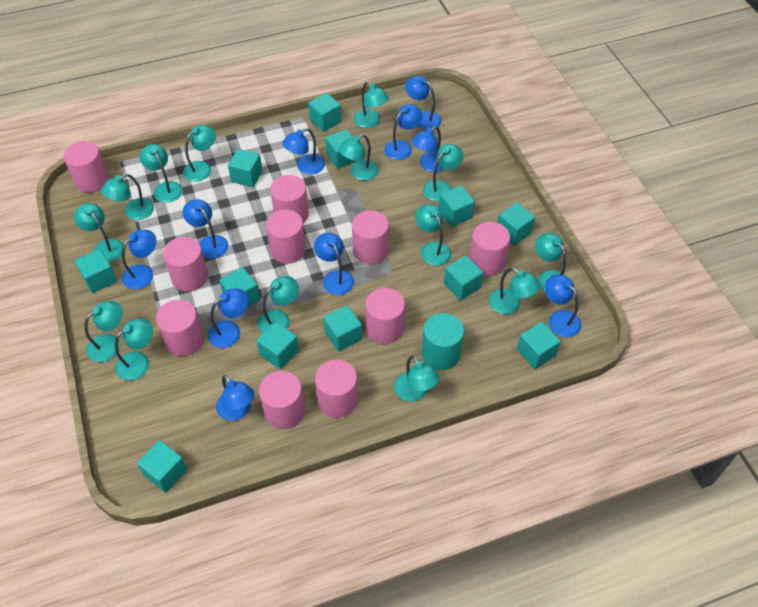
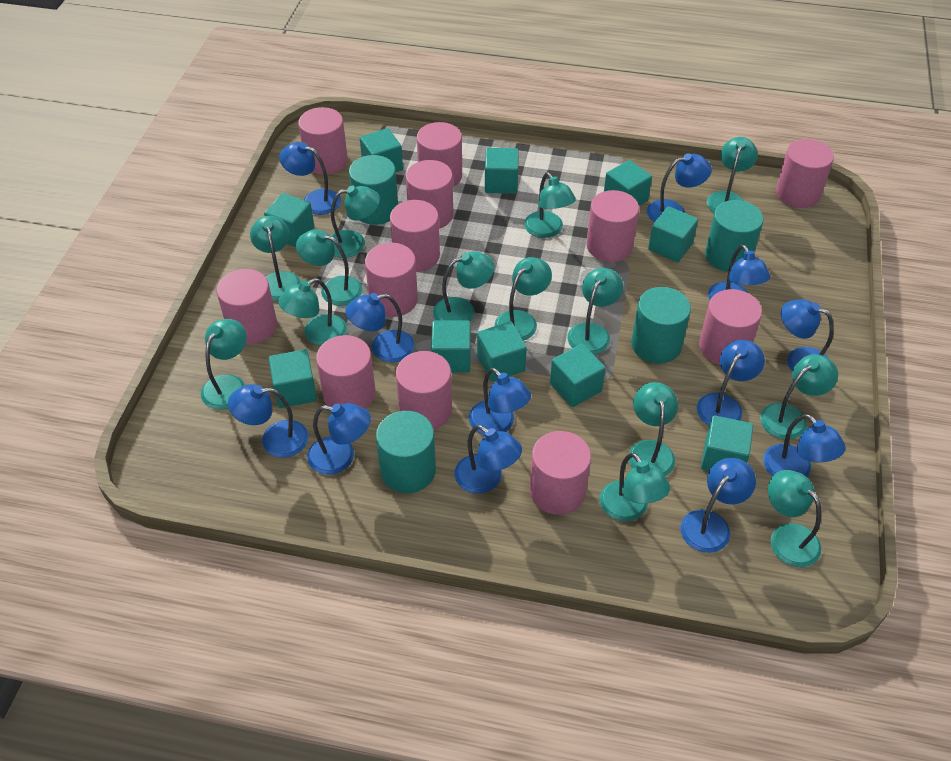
blue lamp: [122,230,156,289] [183,199,228,259] [208,289,248,348] [216,375,255,421] [282,128,325,175] [314,233,354,295] [384,104,423,160] [405,76,441,130] [412,126,444,172] [545,274,581,337] = 10 -> [228,384,309,458] [279,142,341,215] [307,403,371,475] [345,293,415,363] [454,425,522,494] [469,368,531,435] [647,153,712,222] [680,458,756,553] [697,340,765,426] [708,245,770,300] [763,414,846,477] [781,299,834,372] = 12
pink cylinder: [63,141,109,193] [156,300,204,356] [163,237,208,292] [259,371,305,429] [266,210,306,263] [270,175,309,223] [315,360,358,418] [352,210,389,264] [365,288,405,344] [469,222,510,276] = 10 -> [217,269,277,345] [298,107,348,175] [316,335,375,409] [365,243,418,317] [390,200,440,272] [396,351,452,430] [406,160,453,229] [417,122,462,187] [530,431,591,515] [586,190,639,262] [699,289,762,365] [776,139,834,208] = 12
turquoise cube: [75,249,117,293] [137,440,187,493] [219,267,260,307] [228,149,263,187] [257,322,299,369] [308,93,341,132] [323,305,362,352] [325,129,356,169] [439,185,475,227] [444,256,483,300] [498,202,535,245] [517,322,561,369] = 12 -> [264,193,315,247] [269,349,317,408] [360,128,403,172] [431,320,470,373] [477,322,527,382] [485,148,519,194] [550,344,606,407] [604,160,652,206] [648,206,698,262] [701,415,753,471] = 10
turquoise cylinder: [422,313,464,370] = 1 -> [349,155,398,225] [376,411,436,493] [631,287,691,364] [705,200,764,272] = 4

